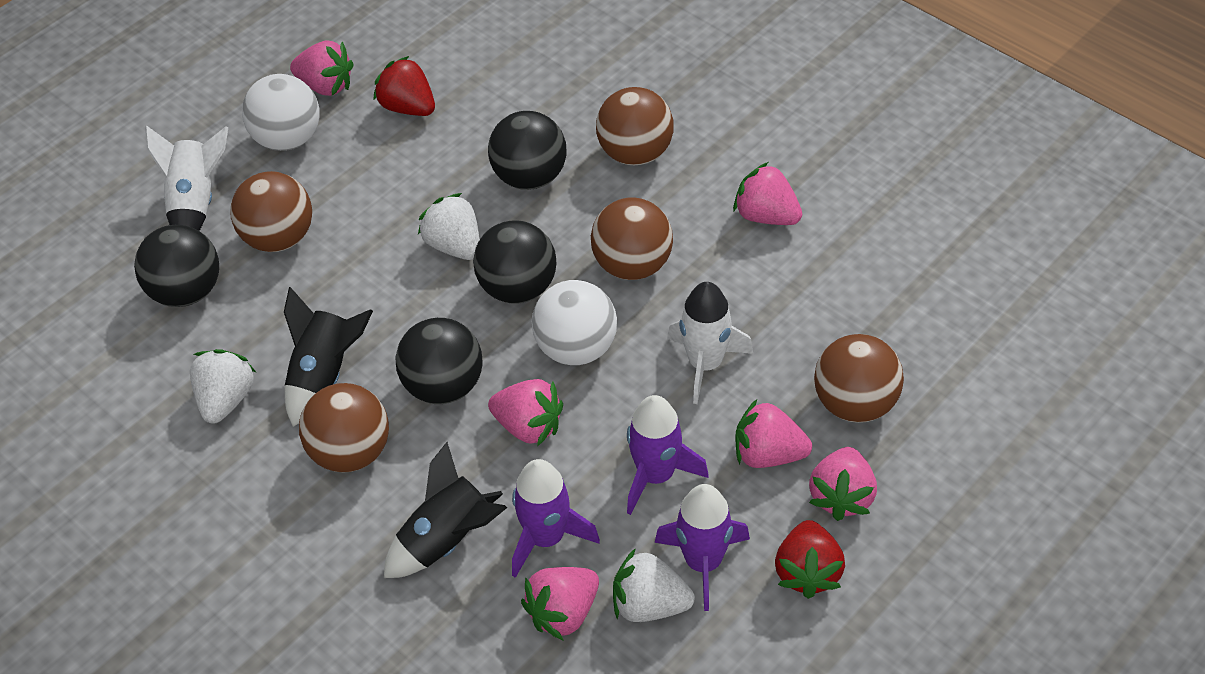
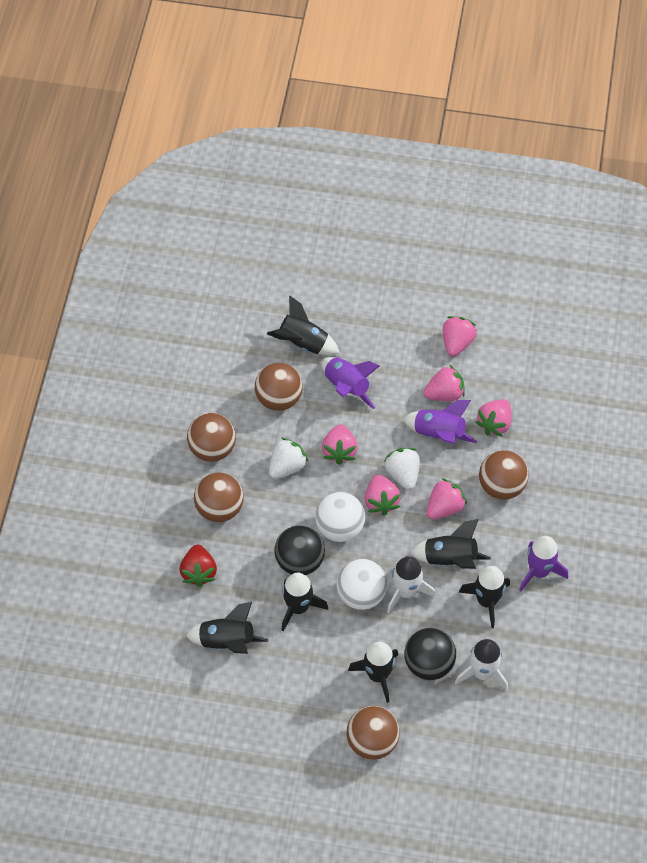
black ball: [134,225,219,307] [395,318,483,404] [473,220,557,304] [488,111,566,190] = 4 -> [274,525,325,575] [404,628,456,680] = 2
black rocket: [284,287,373,427] [384,442,507,578] = 2 -> [186,602,268,654] [267,295,340,355] [281,573,328,632] [348,642,398,703] [410,519,491,569] [459,566,510,629] = 6
red strawberry: [373,56,435,116] [775,520,845,599] = 2 -> [180,544,217,587] = 1
white strawberry: [190,349,256,424] [418,193,480,260] [613,548,695,622] = 3 -> [269,438,308,479] [384,448,420,490] = 2

